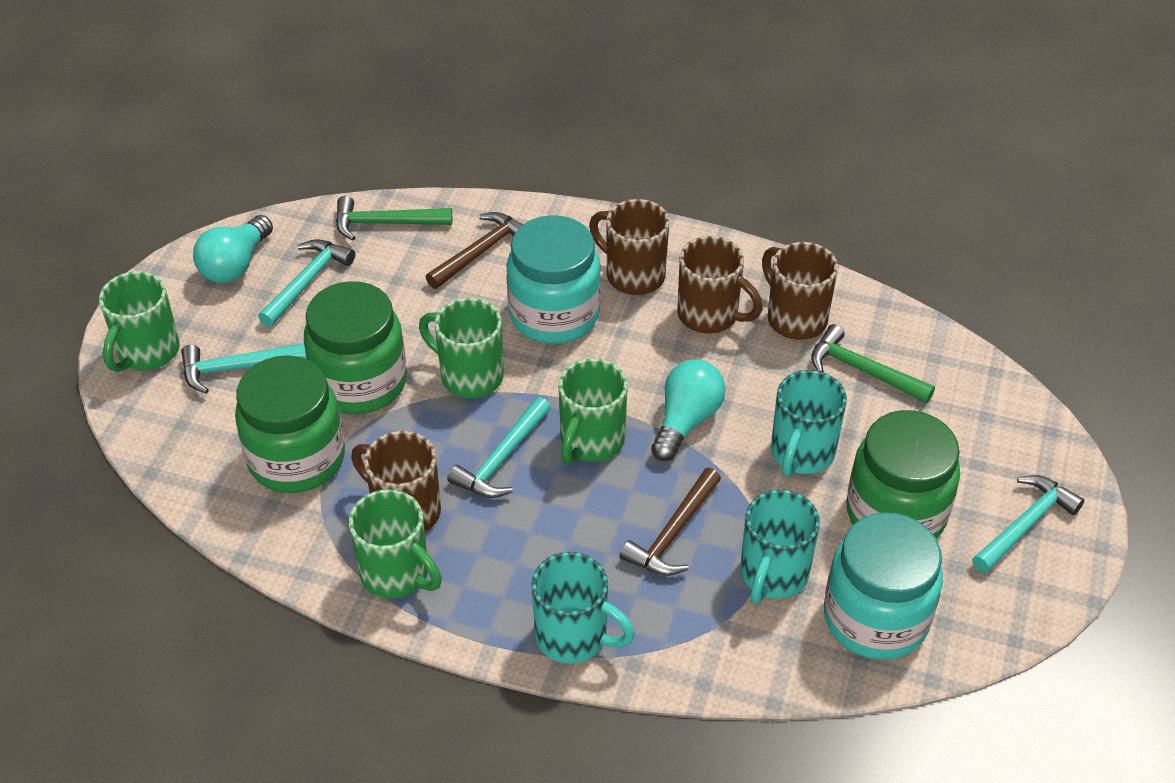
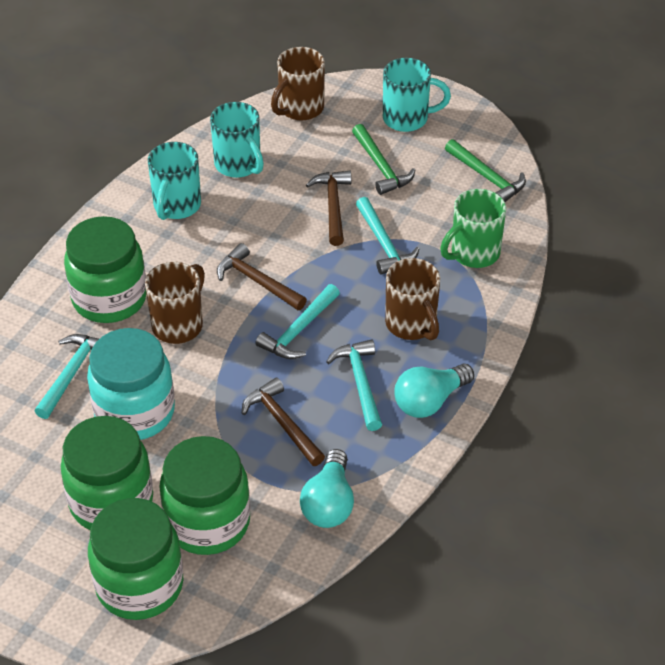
brown hammer: [426,212,523,289] [620,468,721,576] = 2 -> [217,243,307,310] [242,378,325,466] [306,171,351,246] = 3
brown mug: [351,431,441,532] [589,199,669,295] [678,236,763,333] [762,242,838,340] = 4 -> [145,262,205,344] [271,47,325,121] [385,258,440,340] = 3
green jar: [235,355,345,493] [304,281,407,414] [847,410,960,539] = 3 -> [61,416,153,530] [64,216,146,323] [88,498,184,620] [159,436,250,555] = 4
green mug: [99,271,180,372] [349,489,442,599] [419,298,504,398] [558,358,628,464] = 4 -> [440,189,506,268] = 1
turquoise jar: [506,215,601,344] [824,512,943,660] = 2 -> [87,328,175,440] = 1

